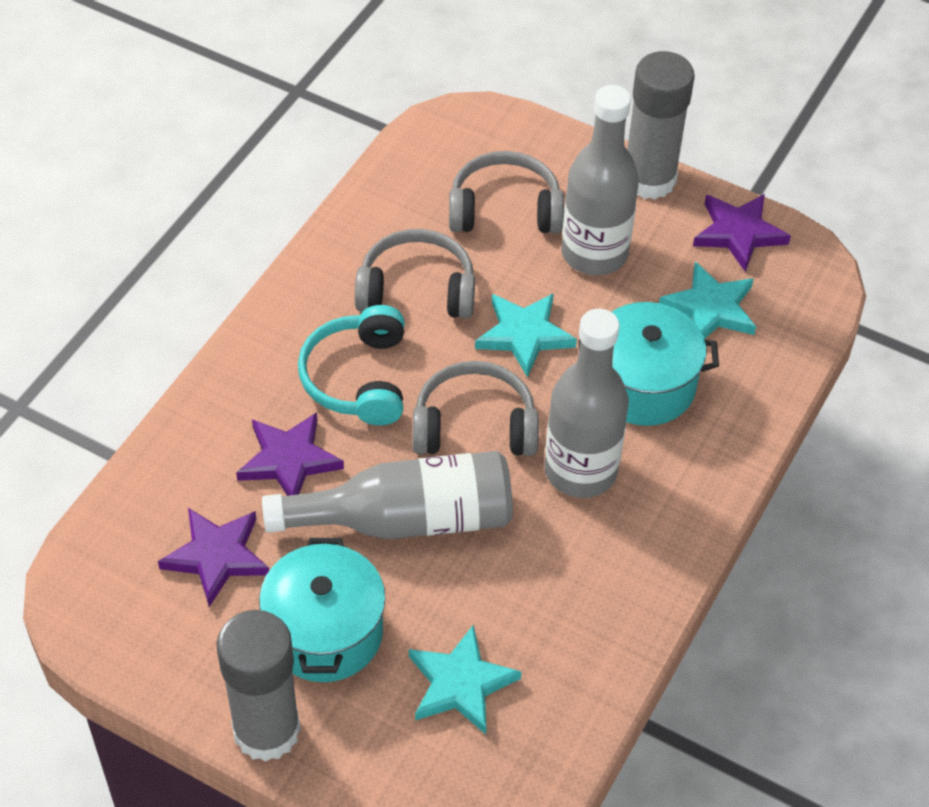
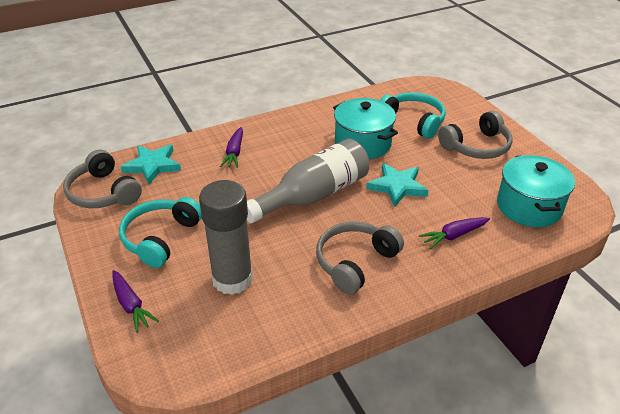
grey bottle: [262,451,513,539] [545,309,629,498] [561,85,639,275] = 3 -> [247,139,369,223] = 1
grey glue stick: [216,610,301,762] [627,51,695,199] = 2 -> [199,180,253,295] = 1
purple carrot: none = 0 -> [112,270,159,333] [220,127,243,168] [419,217,490,249] = 3
purple star: [158,508,269,607] [236,412,344,496] [693,194,791,272] = 3 -> none = 0
turquoise headphones: [298,305,405,426] = 1 -> [119,197,202,268] [380,92,446,139] = 2
turquoise star: [409,624,522,734] [475,293,577,378] [659,261,756,339] = 3 -> [120,144,181,184] [366,163,428,207] = 2

